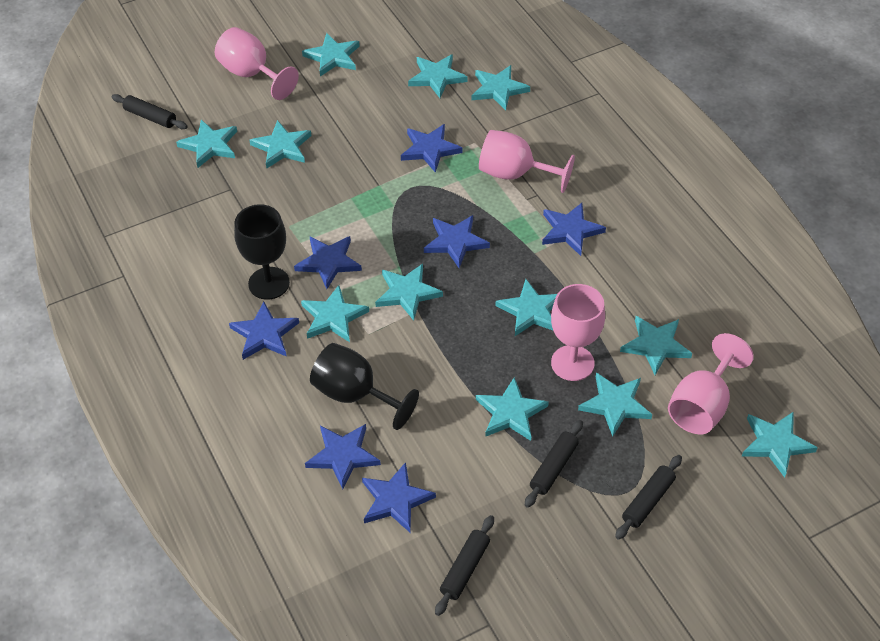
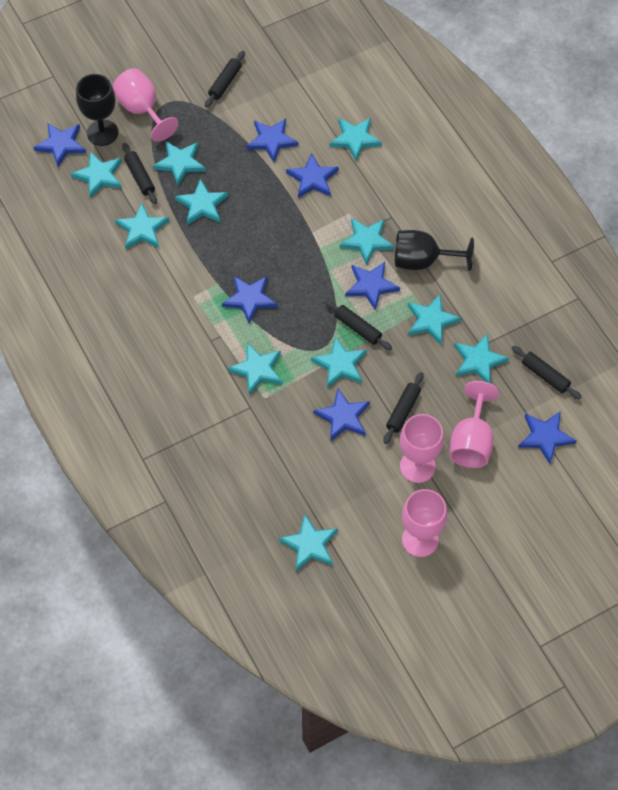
black rolling pin: [112,94,188,129] [435,515,494,616] [525,420,583,508] [615,455,682,540] = 4 -> [122,143,157,204] [205,51,245,108] [325,300,392,350] [383,372,424,444] [512,346,582,400] = 5
turquoise star: [176,120,237,168] [250,120,312,168] [301,285,369,342] [302,33,359,76] [375,264,443,321] [408,54,468,98] [472,65,530,111] [476,377,549,441] [496,279,557,336] [578,373,652,436] [620,316,692,375] [742,412,818,478] = 12 -> [71,151,122,198] [115,203,169,249] [153,141,206,185] [175,179,228,225] [228,343,282,395] [279,514,338,571] [311,336,367,388] [329,118,382,161] [340,218,394,265] [408,295,461,344] [454,334,509,383] = 11

